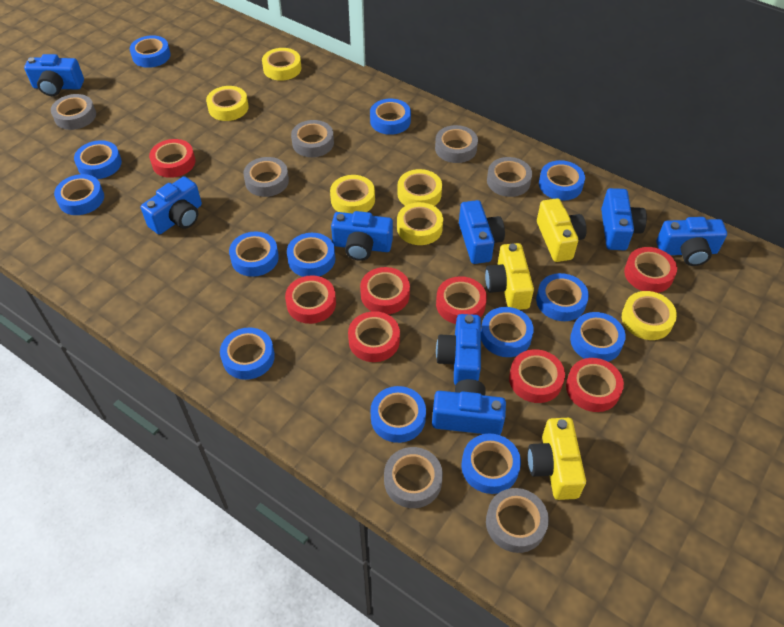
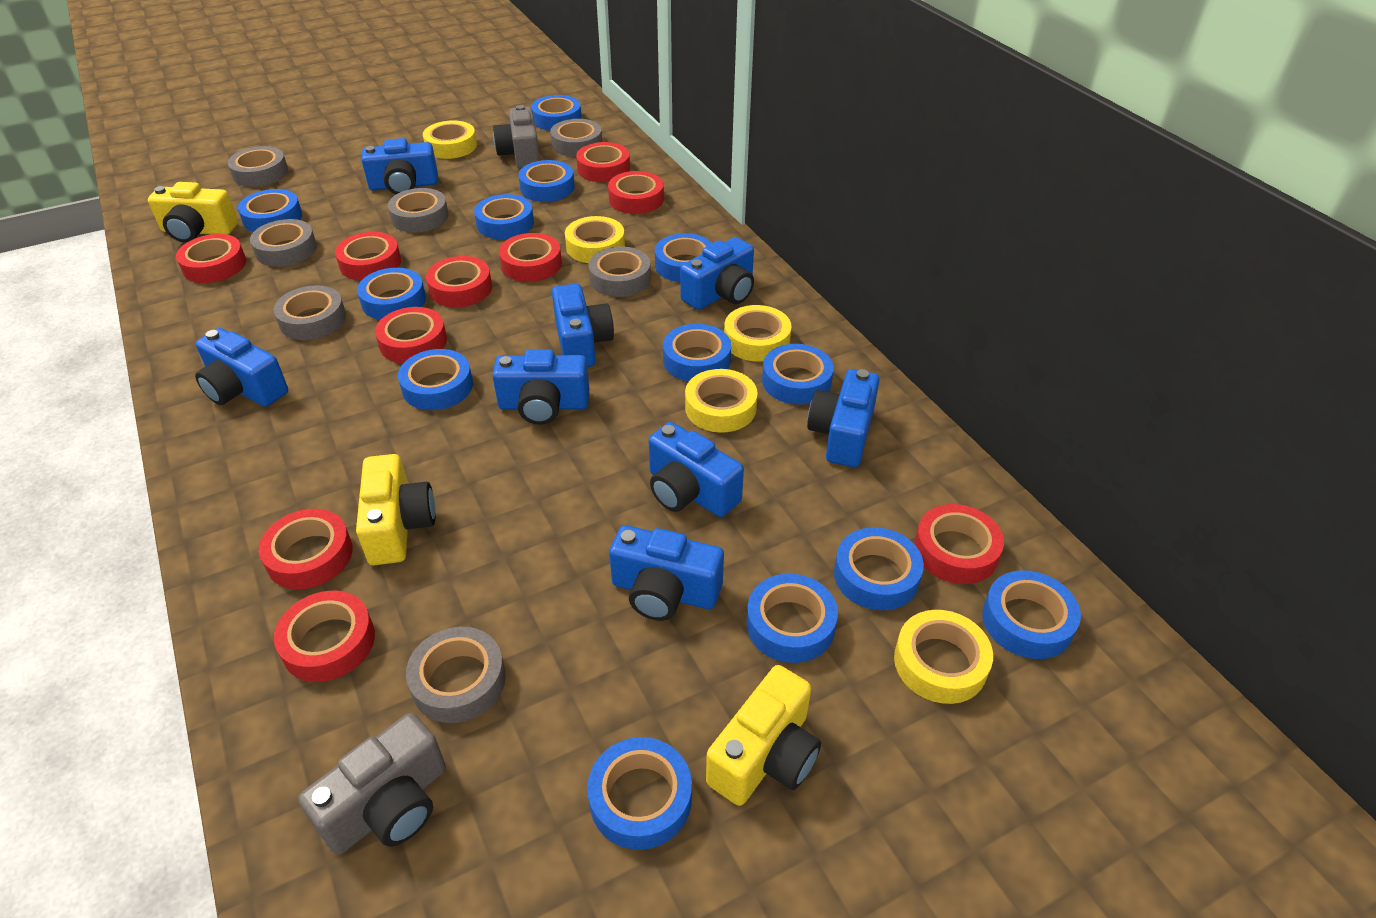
grey camera: none = 0 -> [298,713,446,855] [493,105,540,169] = 2
red tape: [149,139,195,178] [285,275,336,324] [348,311,400,362] [360,267,410,314] [436,276,487,324] [509,349,565,403] [566,358,624,412] [624,247,677,293] = 8 -> [176,234,246,283] [259,509,353,589] [274,590,375,682] [335,232,401,281] [375,307,447,363] [426,256,492,307] [499,233,562,282] [576,142,630,182] [608,171,664,214] [914,504,1004,584] = 10
yellow tape: [206,86,249,121] [262,48,301,81] [330,175,375,214] [397,202,443,245] [398,169,442,206] [622,291,677,340] = 6 -> [423,120,477,159] [565,216,625,263] [685,369,758,433] [724,305,792,362] [894,610,993,704] = 5

